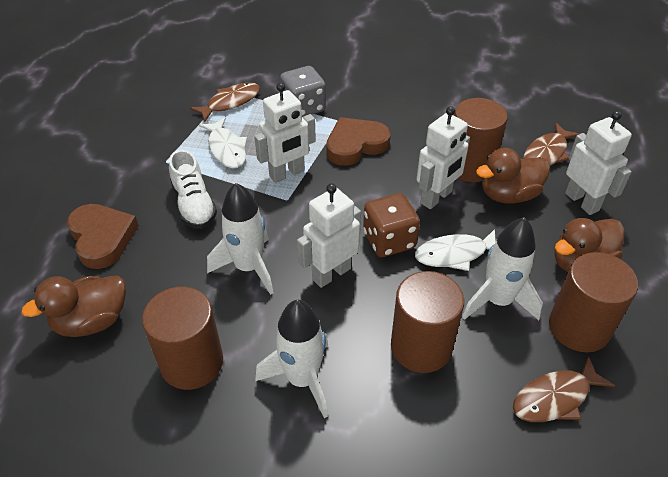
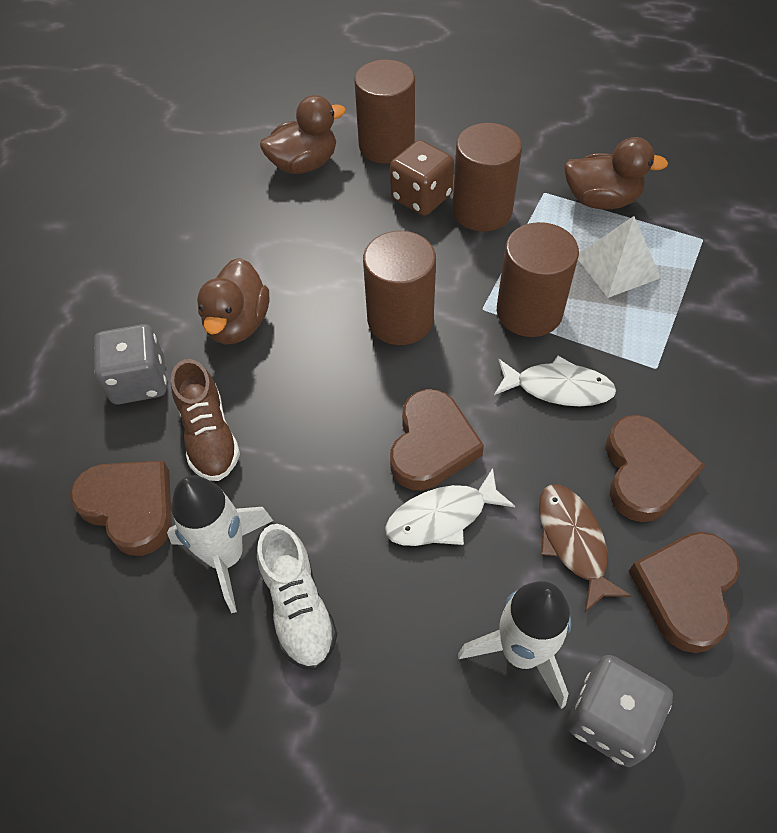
brown fish: [190,83,260,122] [513,355,615,422] [524,123,580,166] = 3 -> [539,484,632,612] = 1
brown heart: [67,204,139,269] [326,117,390,166] = 2 -> [70,461,172,556] [390,389,484,490] [605,415,705,522] [629,532,740,653] = 4
brown shoe: none = 0 -> [171,359,240,481] = 1
grey dice: [280,66,326,117] = 1 -> [94,324,167,404] [567,655,673,767] = 2
white pyramid: none = 0 -> [578,216,661,298] = 1
white robot: [254,83,316,183] [297,183,361,288] [417,106,470,209] [565,111,632,215] = 4 -> none = 0
white rocket: [207,183,274,295] [255,300,328,418] [462,217,543,320] = 3 -> [167,475,273,613] [458,581,571,709] = 2

